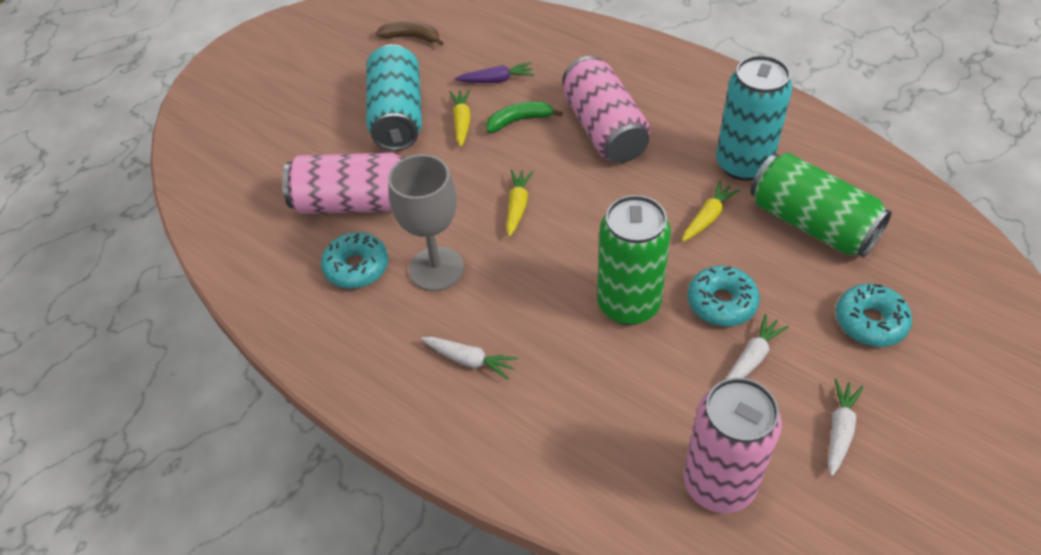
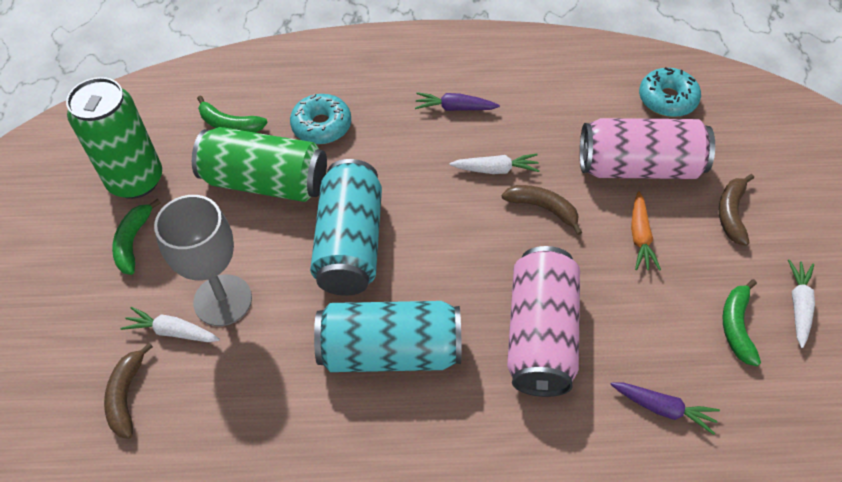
brown banana: [376,21,443,46] = 1 -> [104,343,153,439] [502,185,582,235] [719,174,754,246] = 3
green banana: [486,101,563,133] = 1 -> [112,199,161,275] [197,95,268,133] [722,279,761,366] = 3
orange carrot: none = 0 -> [631,191,661,271] = 1
pink can: [282,153,406,214] [563,56,650,163] [683,378,782,513] = 3 -> [507,246,580,397] [580,118,715,179] = 2
purple carrot: [455,62,534,83] = 1 -> [415,92,500,111] [610,382,720,435] = 2
turquoise donut: [321,232,388,289] [688,266,760,326] [836,284,912,347] = 3 -> [290,93,351,144] [639,67,701,117] = 2
yellow carrot: [450,89,471,147] [506,169,534,237] [682,181,740,242] = 3 -> none = 0

